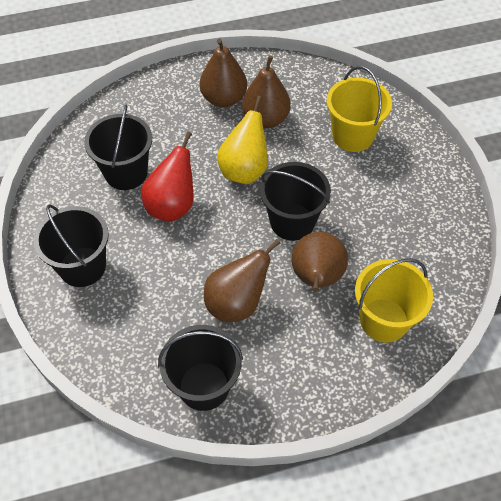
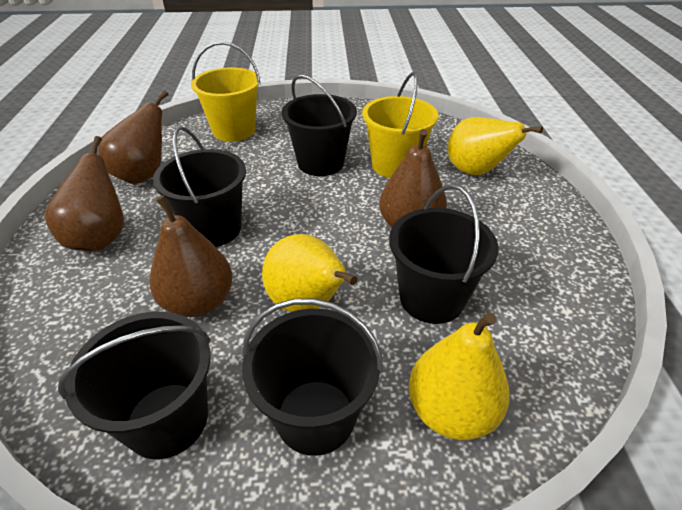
black bucket: [34,204,109,287] [84,105,152,190] [158,325,243,411] [260,162,331,241] = 4 -> [58,312,211,459] [153,126,246,247] [242,298,383,456] [282,74,357,176] [389,184,499,324] = 5
red pear: [141,132,194,222] = 1 -> none = 0
yellow pear: [217,96,268,184] = 1 -> [262,234,358,312] [409,312,510,440] [447,117,543,175] = 3

